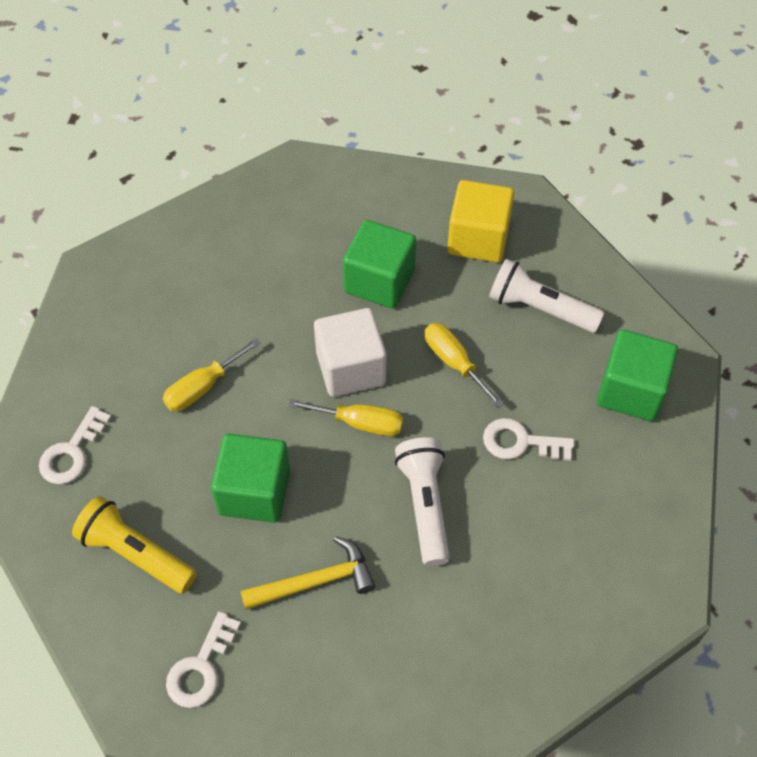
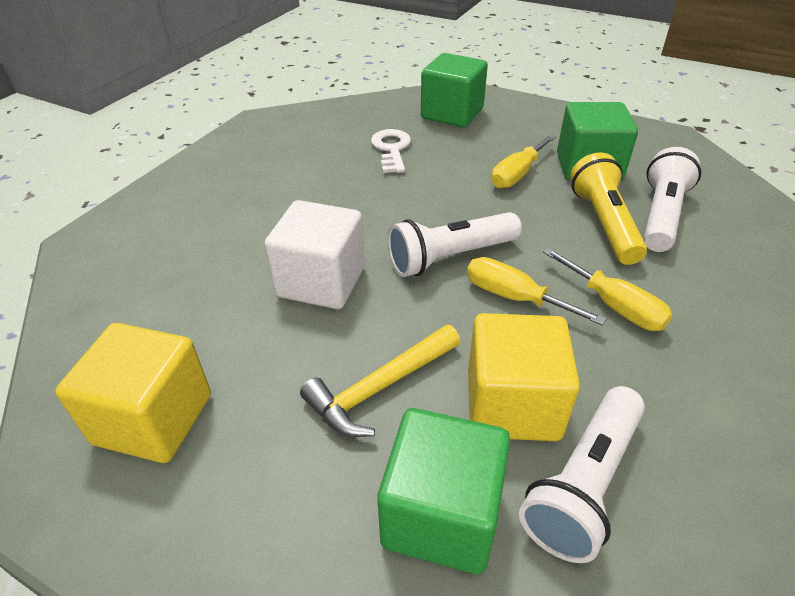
white flashlight: [395,437,450,566] [489,259,604,333] = 2 -> [387,212,522,277] [519,386,645,563] [644,147,701,252] = 3
white key: [39,406,111,484] [166,611,241,708] [483,418,574,461] = 3 -> [371,129,411,173] = 1
yellow cube: [447,180,514,263] = 1 -> [55,323,211,463] [468,313,580,441] = 2

